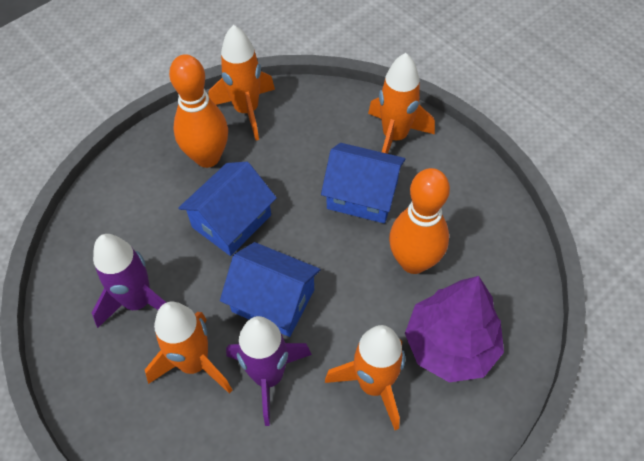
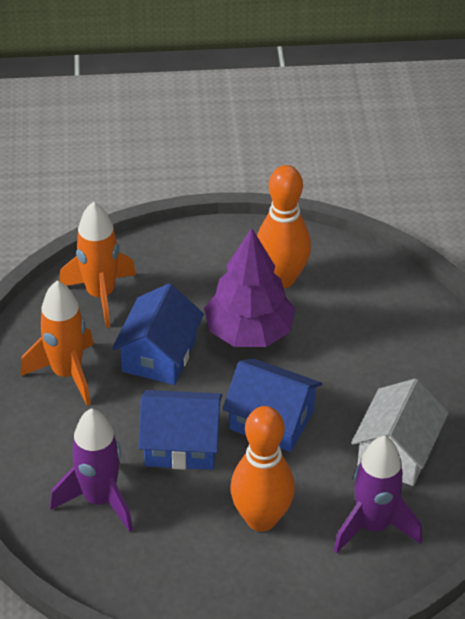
orange rocket: [145,302,232,394] [208,25,275,140] [325,325,405,430] [368,53,435,154] = 4 -> [20,281,94,405] [59,201,136,328] = 2
white house: none = 0 -> [351,378,449,486] = 1

